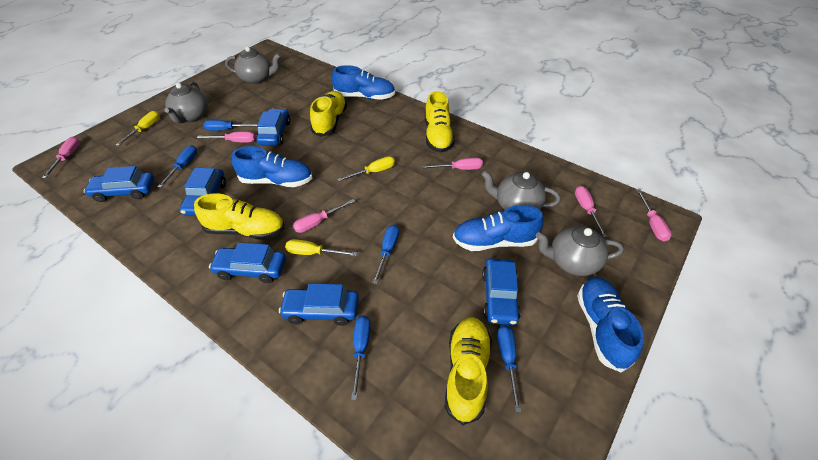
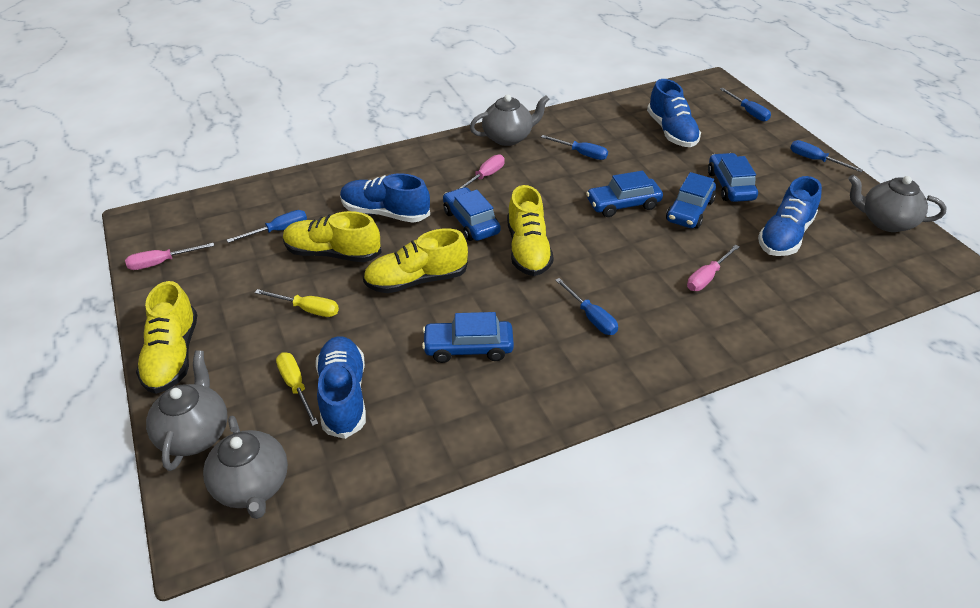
blue car: [83,166,154,202] [180,168,226,216] [209,243,286,283] [256,108,291,146] [279,284,359,326] [482,258,521,325] = 6 -> [422,312,514,363] [443,187,501,241] [586,171,663,217] [666,172,716,229] [708,153,758,202] = 5
pink screwdriver: [42,137,80,178] [197,131,255,142] [293,199,355,233] [422,157,483,170] [575,186,608,237] [636,190,672,242] = 6 -> [125,243,214,270] [456,154,505,190] [687,245,739,291] = 3
yellow screwdriver: [116,111,160,146] [285,239,357,256] [337,156,395,181] = 3 -> [255,289,339,317] [276,352,318,426] = 2

